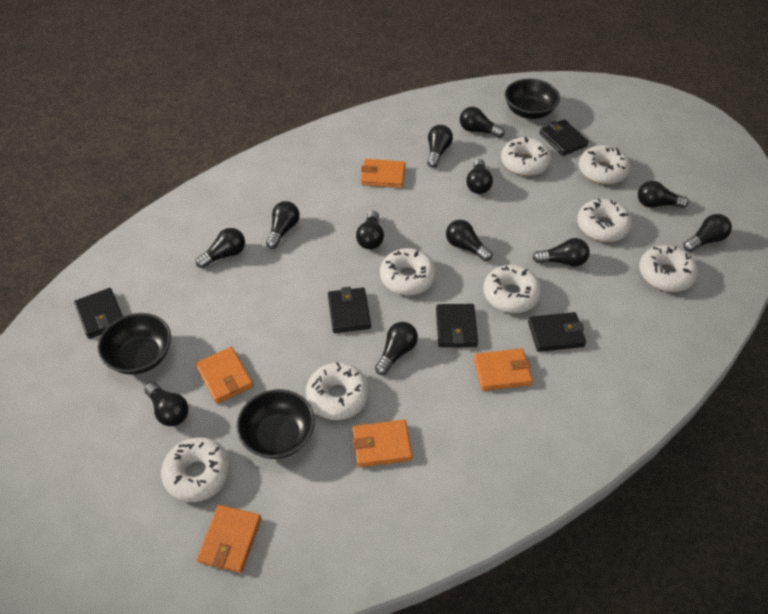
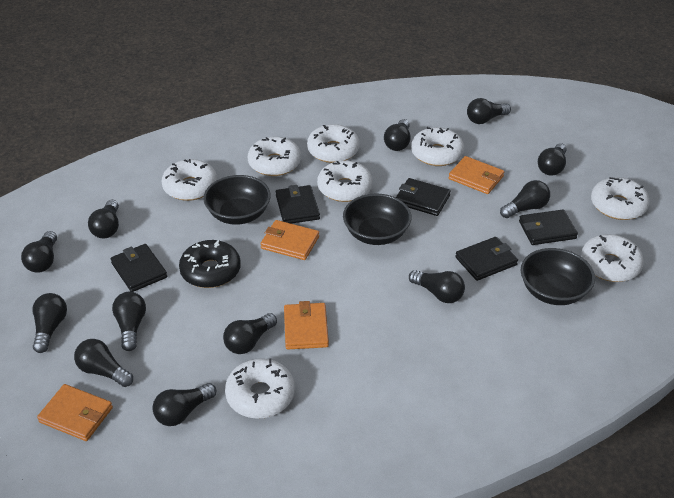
black donut: none = 0 -> [179,240,241,288] = 1
orange wallet: [196,347,253,404] [197,505,261,573] [353,420,412,467] [361,159,405,188] [474,348,532,391] = 5 -> [37,384,113,441] [260,220,319,260] [284,301,329,349] [449,156,504,194] = 4

